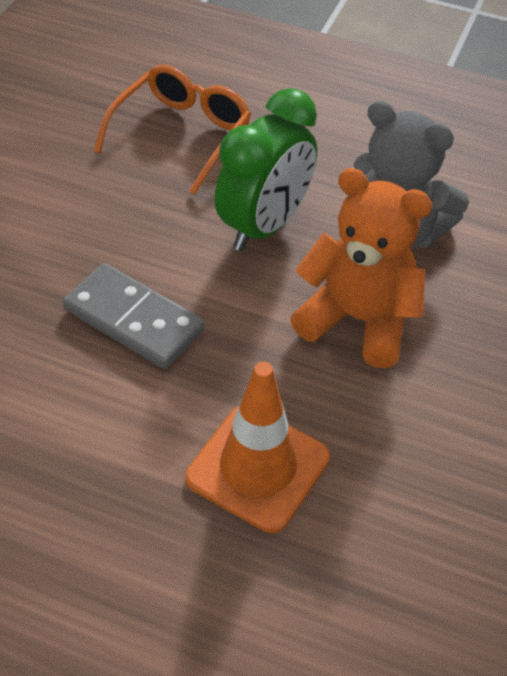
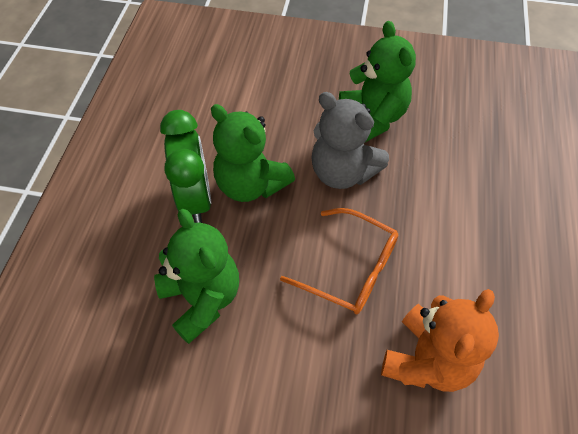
green teddy bear: none = 0 -> [154,209,239,344] [211,104,295,202] [339,21,416,142] = 3
grey domino: [63,263,205,369] = 1 -> none = 0
orange traffic cone: [185,361,330,533] = 1 -> none = 0

